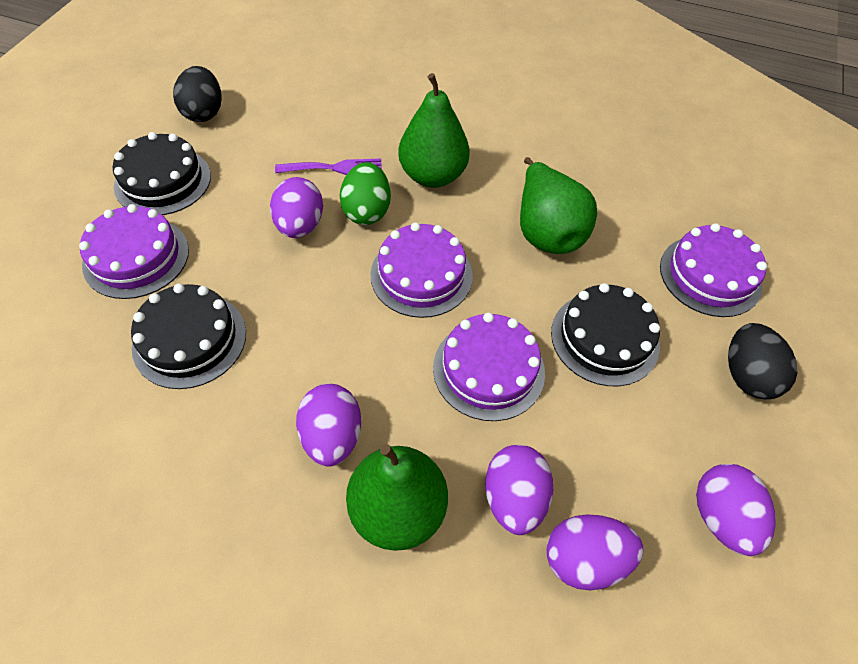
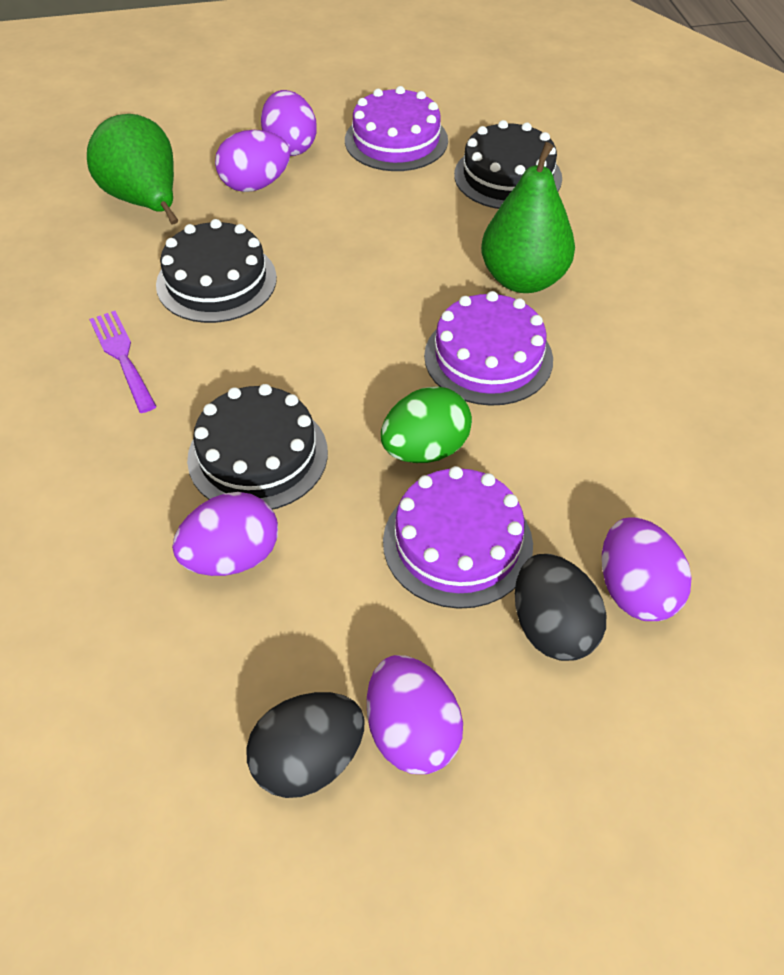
green pear: [346,444,448,551] [398,73,470,188] [520,157,597,254] = 3 -> [87,114,178,225] [481,142,575,293] = 2
purple cake: [79,204,189,299] [370,223,473,318] [433,313,545,421] [660,223,767,317] = 4 -> [345,86,448,171] [383,466,533,609] [424,291,553,406] = 3

